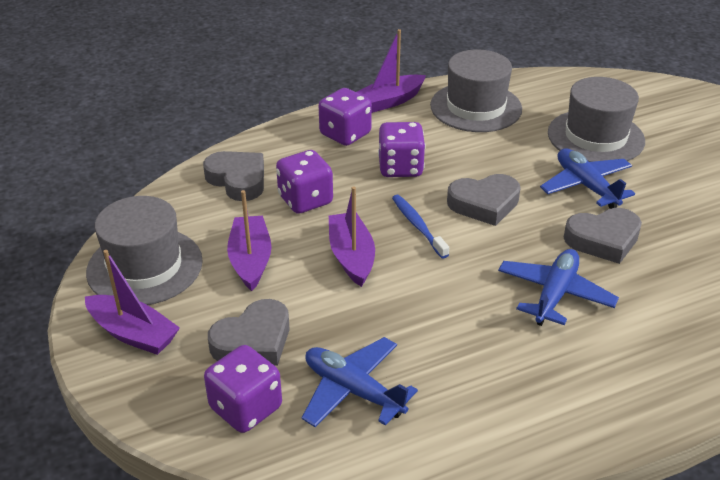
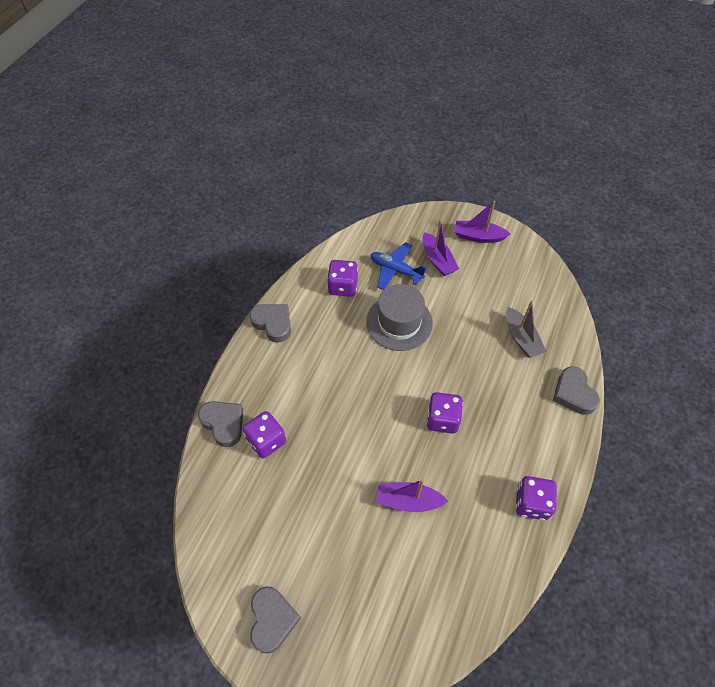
blue plane: [302,337,418,427] [498,249,619,326] [540,148,635,209] = 3 -> [370,242,427,290] = 1
blue toothbrush: [392,195,449,258] = 1 -> none = 0
grey boat: none = 0 -> [506,300,546,358] = 1
grey hat: [86,196,203,305] [430,50,522,132] [548,77,645,162] = 3 -> [366,284,433,351] = 1
purple boat: [85,250,180,355] [227,190,271,291] [329,186,375,287] [356,29,426,113] = 4 -> [377,479,448,512] [422,220,459,276] [455,201,510,243] = 3

